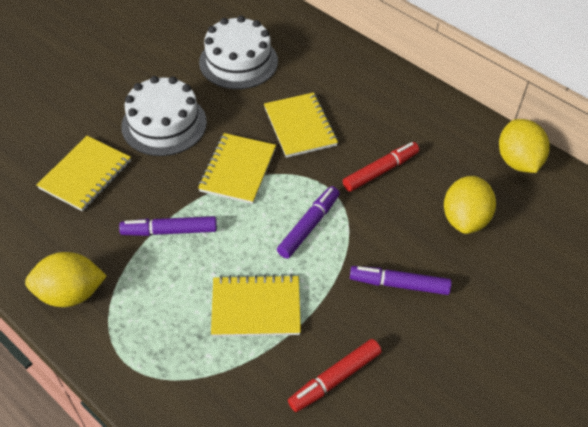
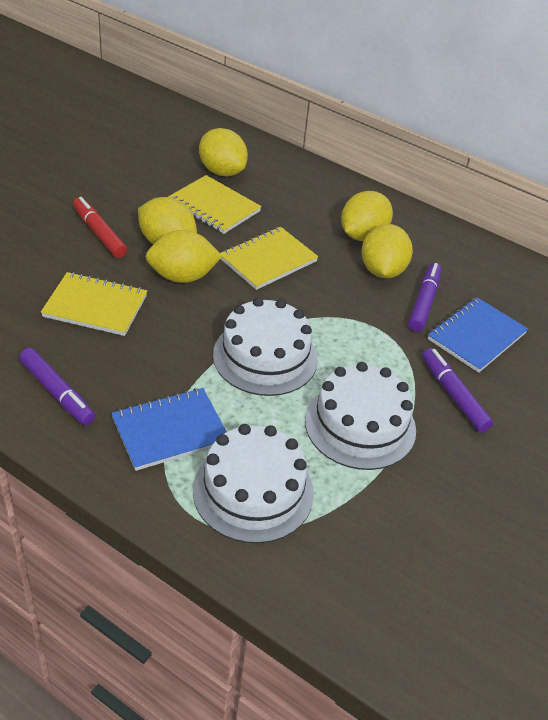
blue notebook: none = 0 -> [111,388,227,471] [428,297,528,373] = 2
red marker: [288,339,382,412] [343,142,419,192] = 2 -> [73,197,127,258] = 1
white cake: [121,76,207,156] [199,16,278,89] = 2 -> [193,424,314,543] [213,297,318,396] [305,362,416,470] = 3
yellow lemon: [25,252,107,307] [444,176,496,234] [499,119,549,173] = 3 -> [138,197,197,244] [145,230,222,283] [199,128,248,176] [341,191,393,241] [361,224,413,278] = 5
yellow notebook: [37,136,131,211] [198,133,276,204] [211,274,301,337] [264,92,338,158] = 4 -> [41,272,147,336] [168,175,262,234] [220,227,318,290] = 3

